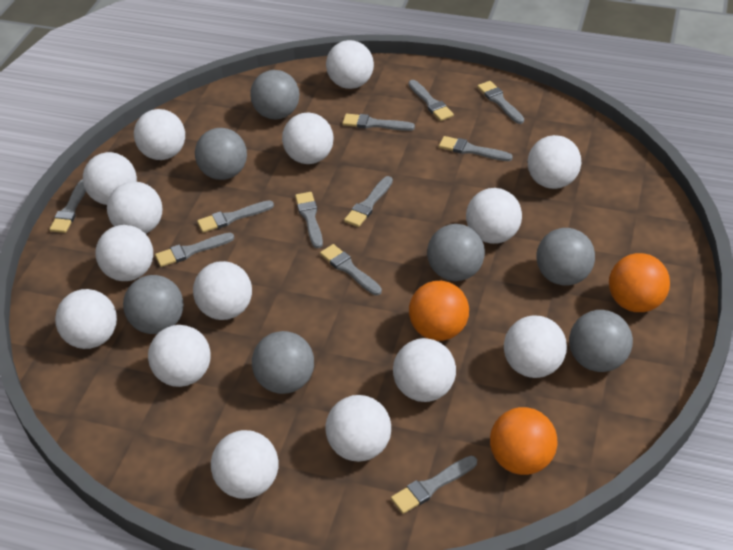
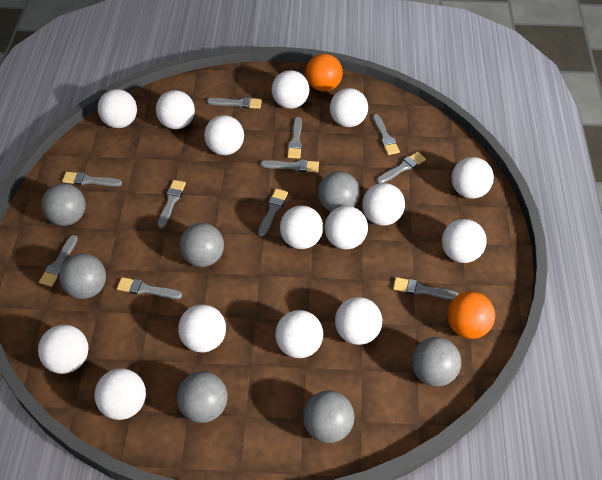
orange ball: [409,281,469,341] [490,407,557,475] [609,253,670,312] = 3 -> [306,54,343,92] [447,292,495,339] = 2

